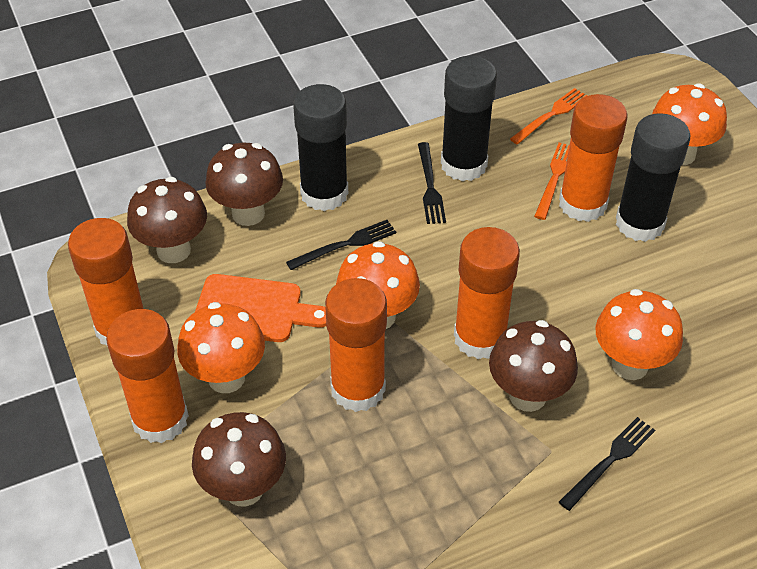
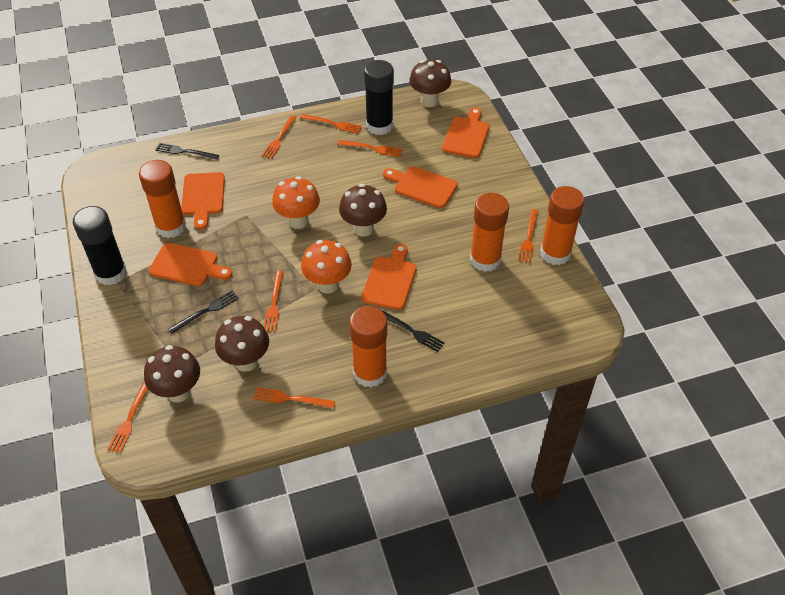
black glue stick: [293,84,348,211] [441,56,497,181] [616,113,690,242] = 3 -> [73,206,127,286] [364,60,394,135] = 2
orange cutting board: [195,274,326,342] = 1 -> [149,243,233,286] [181,172,225,230] [361,244,417,310] [383,166,458,208] [442,107,490,158] = 5
orange fork: [510,88,587,144] [534,143,570,220] = 2 -> [107,381,148,453] [253,387,335,408] [262,115,297,159] [264,271,284,332] [300,114,362,134] [338,140,403,157] [518,209,538,263] = 7
orange glue stick: [68,218,144,347] [106,309,189,443] [325,278,387,412] [454,227,520,359] [559,94,627,222] = 5 -> [139,160,186,238] [349,306,387,388] [470,193,509,272] [540,186,584,265] = 4
orange mushroom: [177,302,265,393] [336,241,420,329] [596,289,683,380] [652,83,727,165] = 4 -> [272,176,320,229] [301,240,352,294] = 2

